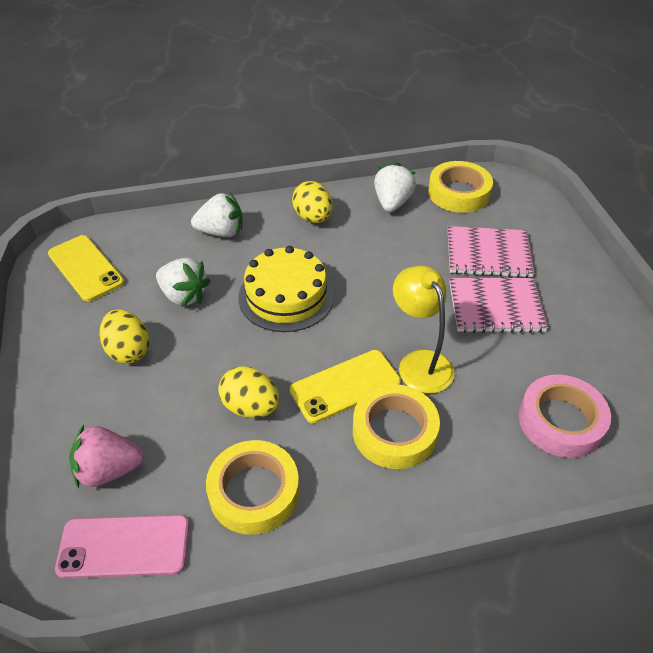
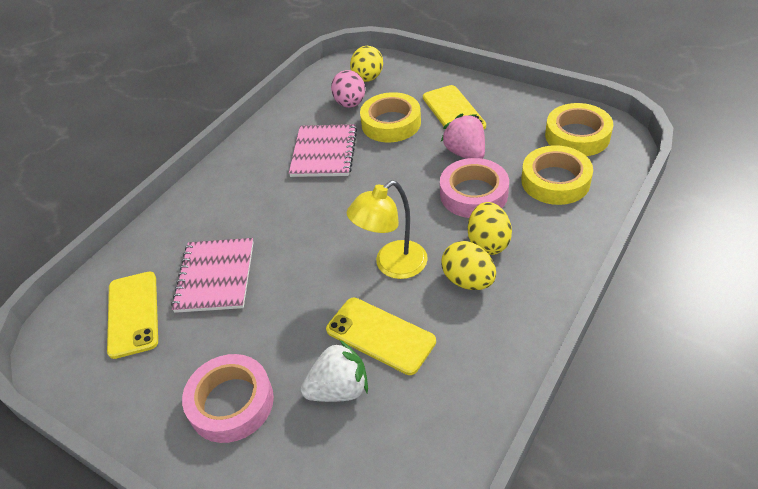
pink egg: none = 0 -> [331,70,365,108] = 1
pink phone: [55,515,189,579] = 1 -> none = 0
pink tape: [519,375,611,458] = 1 -> [182,354,274,443] [440,158,509,218] = 2
white strawberry: [156,258,210,307] [191,193,243,237] [374,162,416,212] = 3 -> [301,340,368,402] = 1
yellow cake: [239,246,334,332] = 1 -> none = 0
yellow phone: [48,235,124,302] [290,350,401,423] = 2 -> [107,271,158,359] [326,298,436,375] [423,85,486,129] = 3

